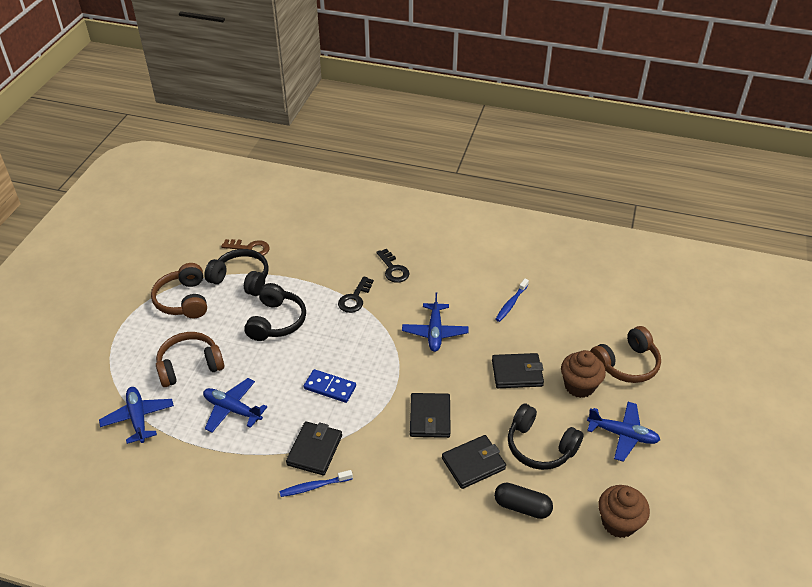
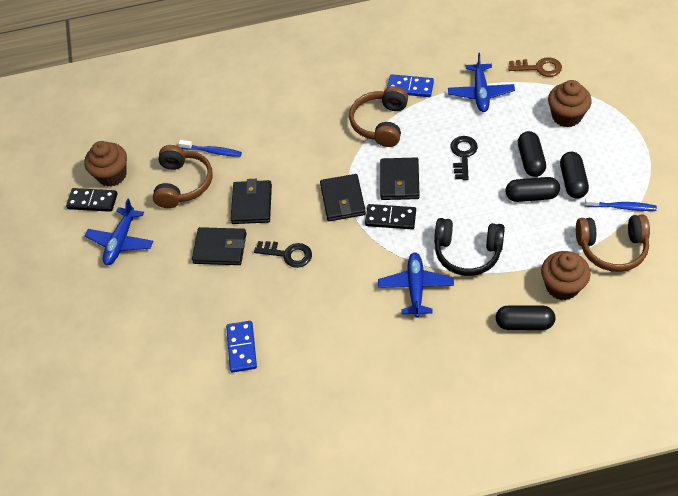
black capsule: [494,483,553,519] = 1 -> [496,306,555,330] [506,177,560,202] [518,131,546,177] [560,152,589,199] = 4
black domino: none = 0 -> [66,188,117,212] [365,204,416,229] = 2
black headphones: [204,249,269,296] [244,283,306,341] [508,403,584,470] = 3 -> [434,218,505,276] = 1
blue domino: [304,369,356,403] = 1 -> [226,321,257,372] [387,74,434,97] = 2
blue plane: [99,387,174,444] [203,378,267,432] [402,292,469,352] [587,402,660,462] = 4 -> [84,198,153,265] [378,253,454,318] [448,53,515,112] = 3
brown cupcake: [561,350,606,398] [599,485,650,538] = 2 -> [84,141,127,187] [541,251,591,300] [548,80,592,127] = 3

